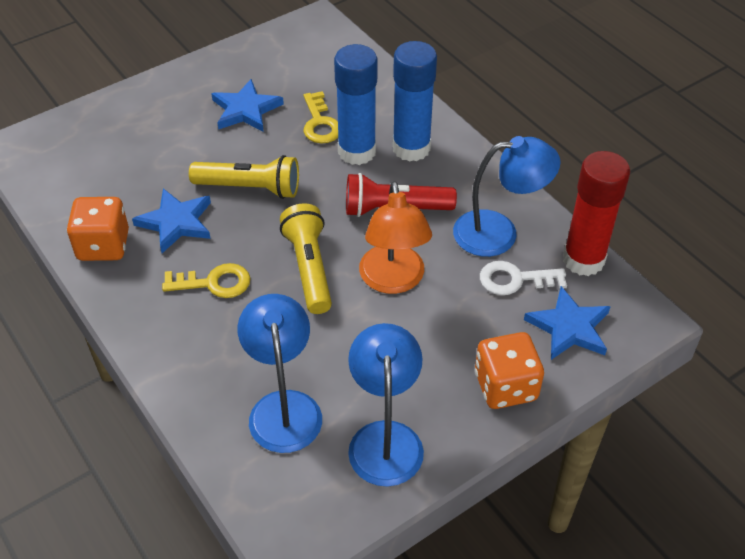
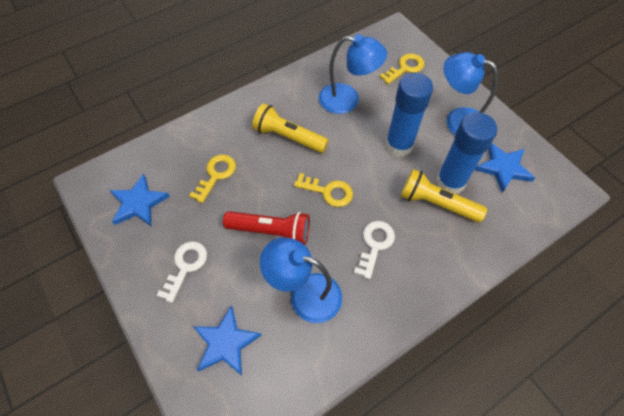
orange dice: [67,197,129,261] [475,332,544,409] = 2 -> none = 0
orange lamp: [359,181,432,294] = 1 -> none = 0
red glue stick: [563,151,630,276] = 1 -> none = 0
white key: [480,261,567,295] = 1 -> [157,241,207,303] [354,221,395,279] = 2
yellow key: [162,263,250,298] [303,91,338,144] = 2 -> [189,154,236,203] [294,173,353,207] [379,54,424,84] = 3

